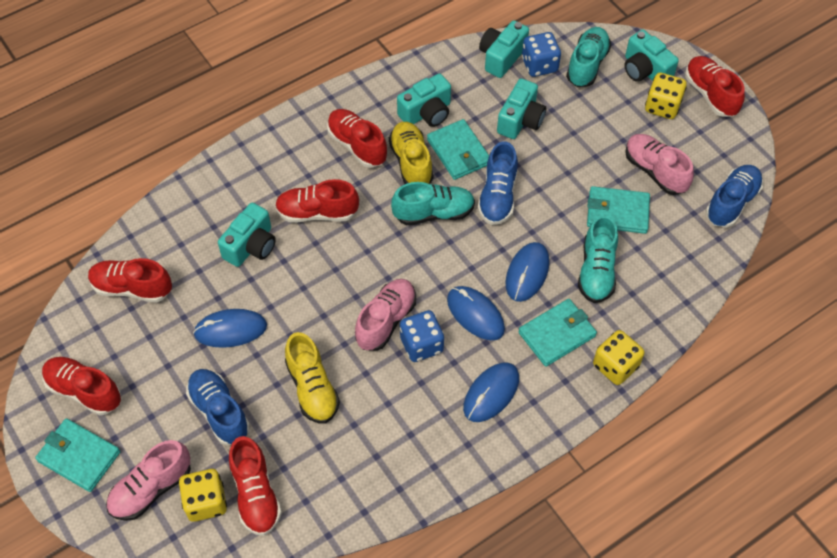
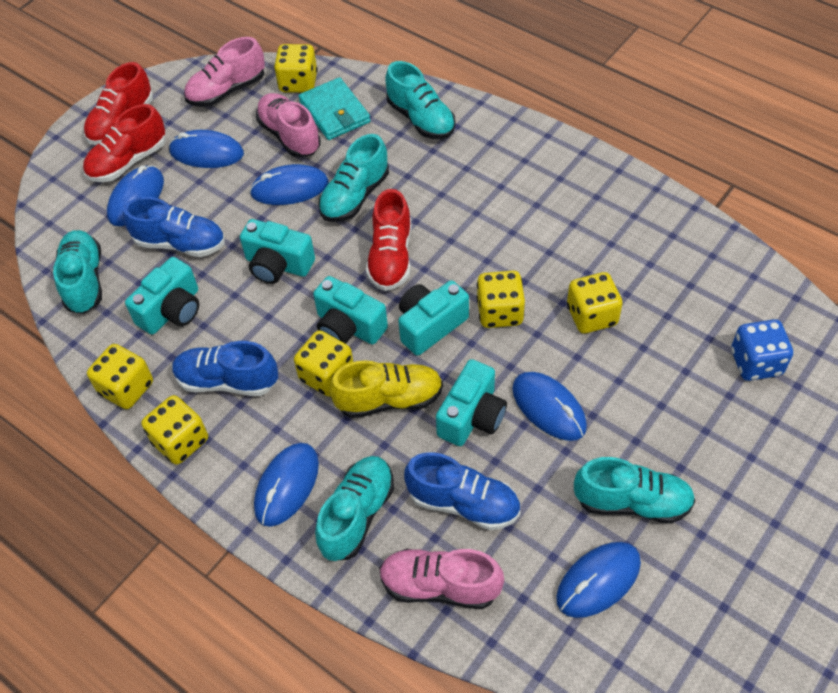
blue dice: [400,310,444,362] [522,32,561,77] = 2 -> [731,319,793,381] = 1
blue mouse: [193,309,267,348] [447,286,505,340] [463,363,519,422] [506,242,549,302] = 4 -> [107,165,164,226] [169,130,244,168] [249,164,329,205] [254,443,319,527] [512,372,587,441] [556,542,641,618] = 6
red shoe: [42,357,121,416] [88,258,172,303] [229,436,282,536] [275,179,359,223] [327,109,387,168] [685,56,745,117] = 6 -> [83,104,166,182] [84,62,153,145] [366,189,411,291] = 3
turquoise shoe: [391,182,475,225] [566,27,611,87] [578,215,618,303] = 3 -> [53,230,102,314] [315,456,394,561] [318,134,389,222] [385,61,455,139] [574,457,695,524] = 5
turquoise wallet: [35,418,120,492] [427,119,489,180] [518,299,597,367] [587,186,650,234] = 4 -> [299,77,371,140] = 1
yellow dice: [179,469,227,522] [593,330,644,385] [645,73,687,119] = 3 -> [87,344,153,409] [141,395,208,465] [274,44,318,93] [294,330,353,397] [477,271,525,328] [567,272,623,333] = 6
yellow shoe: [285,332,340,424] [389,122,433,184] = 2 -> [329,360,443,418] = 1

